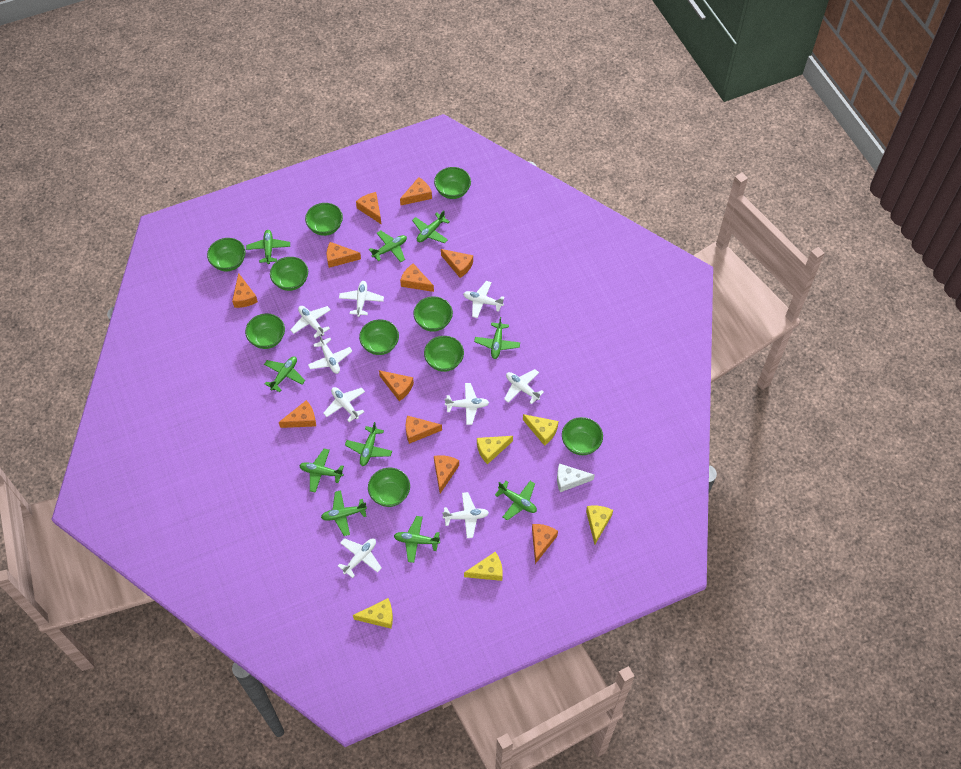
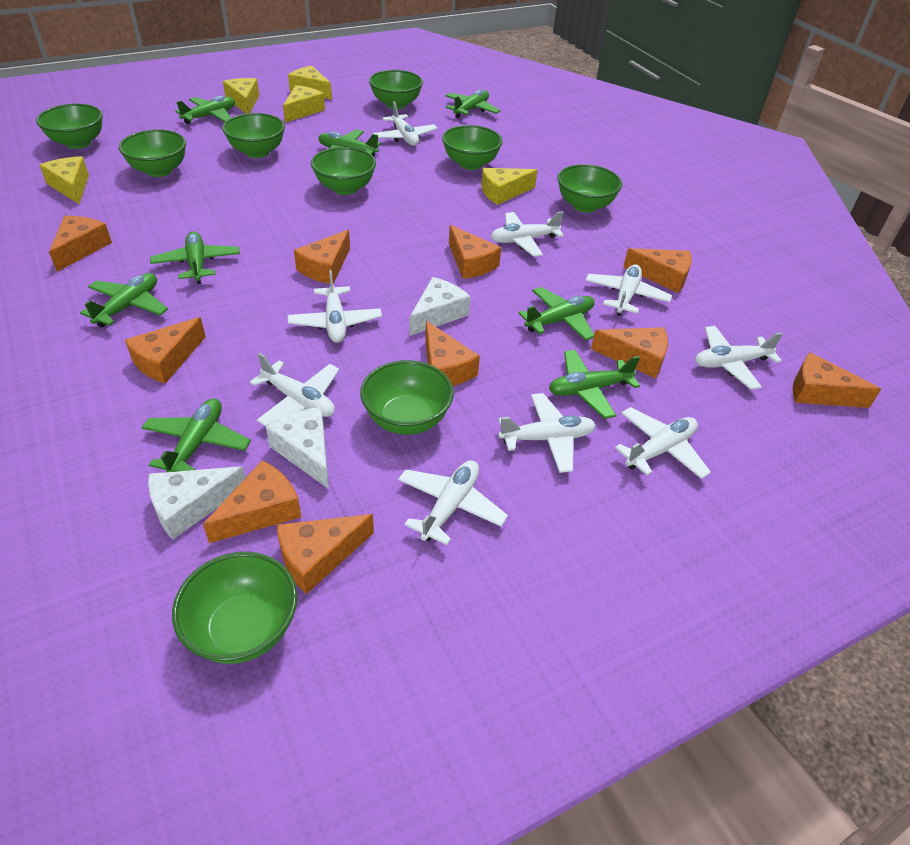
green bowl: [207,238,246,271] [245,313,285,349] [270,257,308,291] [305,203,343,236] [359,319,399,355] [368,468,410,507] [413,296,453,332] [424,336,464,372] [434,167,471,199] [562,417,603,455] = 10 -> [36,104,103,149] [118,129,186,177] [172,552,297,664] [222,113,285,158] [311,147,376,195] [360,360,454,435] [369,70,423,109] [442,125,503,170] [557,164,622,213] = 9
green plane: [246,230,290,264] [264,356,305,392] [299,449,344,493] [321,490,367,536] [345,422,392,466] [369,231,407,262] [394,516,440,563] [412,210,450,243] [474,317,520,359] [495,481,537,521] = 10 -> [80,273,168,327] [141,398,251,472] [150,231,240,284] [176,96,235,124] [318,129,381,157] [445,90,501,118] [518,287,595,341] [549,350,640,419] = 8
orange cheese: [232,273,258,308] [279,400,316,428] [327,242,361,268] [356,192,382,225] [379,370,414,401] [400,177,432,205] [400,263,434,292] [406,416,442,444] [434,455,459,493] [441,249,473,278] [532,524,558,564] = 11 -> [49,216,112,272] [125,317,206,384] [203,460,301,543] [277,514,374,594] [294,230,350,284] [425,321,480,386] [449,225,501,279] [591,327,668,378] [623,248,692,293] [793,352,881,408] = 10
white cheese: [557,464,595,492] = 1 -> [148,466,246,540] [266,407,329,489] [410,277,470,336] = 3

